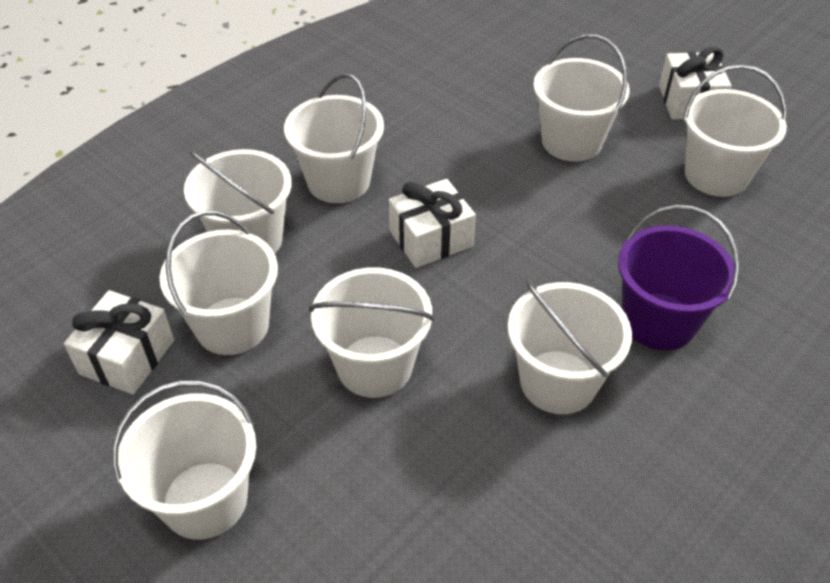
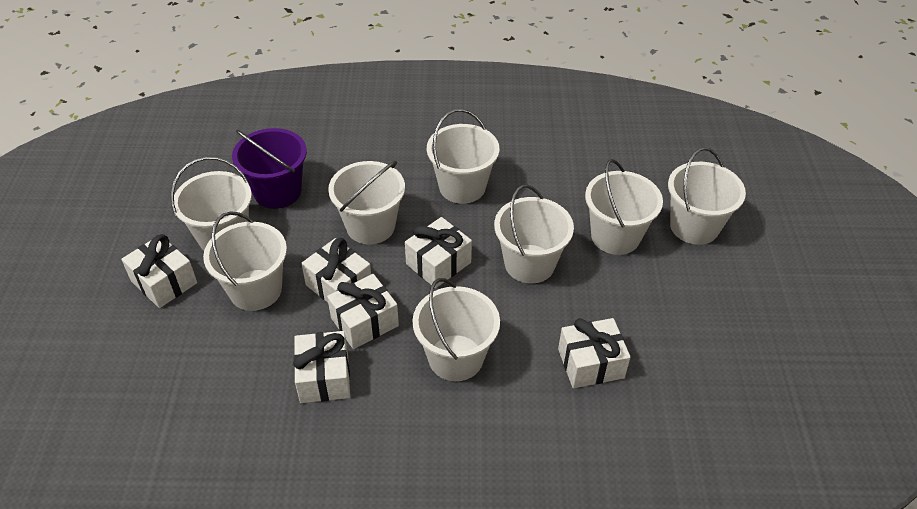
white gift: [64,290,174,395] [389,179,476,268] [659,47,732,119] = 3 -> [121,234,197,308] [293,331,350,403] [301,238,371,303] [327,274,399,349] [405,217,472,288] [558,318,631,388] = 6

